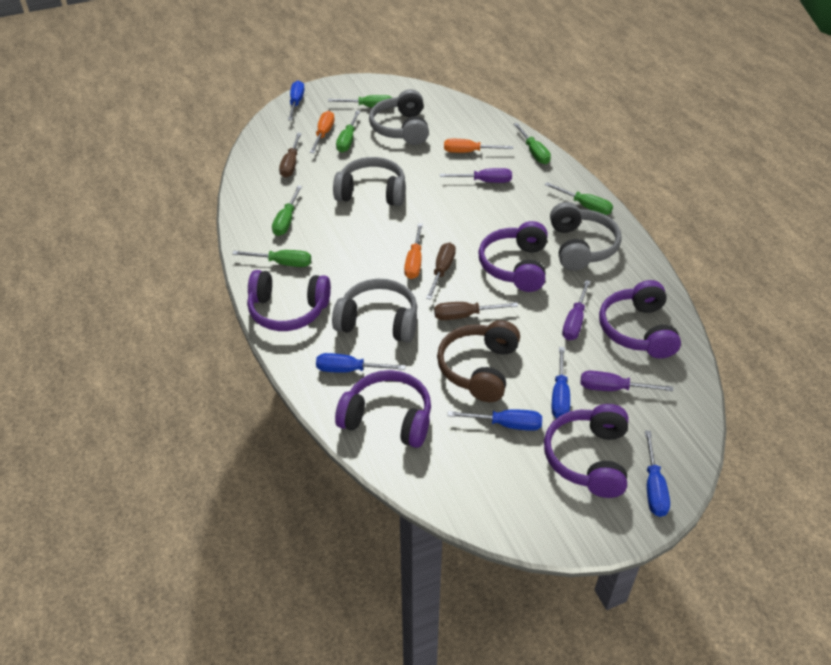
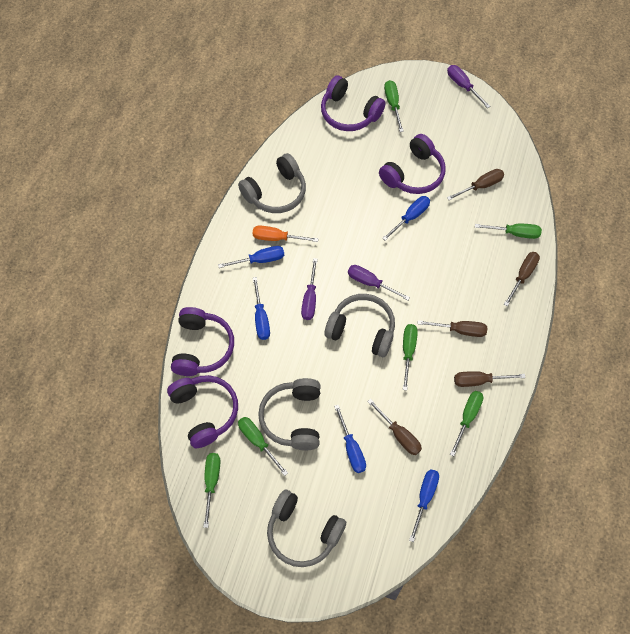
brown headphones: [437,320,520,402] = 1 -> none = 0
brown screwdriver: [279,133,302,178] [426,243,456,300] [434,302,518,320] = 3 -> [367,399,422,455] [418,320,487,337] [447,169,504,200] [454,371,526,387] [504,252,540,306] = 5
orange screwdriver: [310,111,335,153] [404,223,423,279] [444,139,513,153] = 3 -> [253,225,319,242] = 1
purple headphones: [247,270,331,331] [335,370,431,448] [478,221,548,292] [544,404,628,498] [599,280,681,359] = 5 -> [167,375,238,448] [171,307,234,376] [321,75,386,131] [379,134,446,194] = 4

